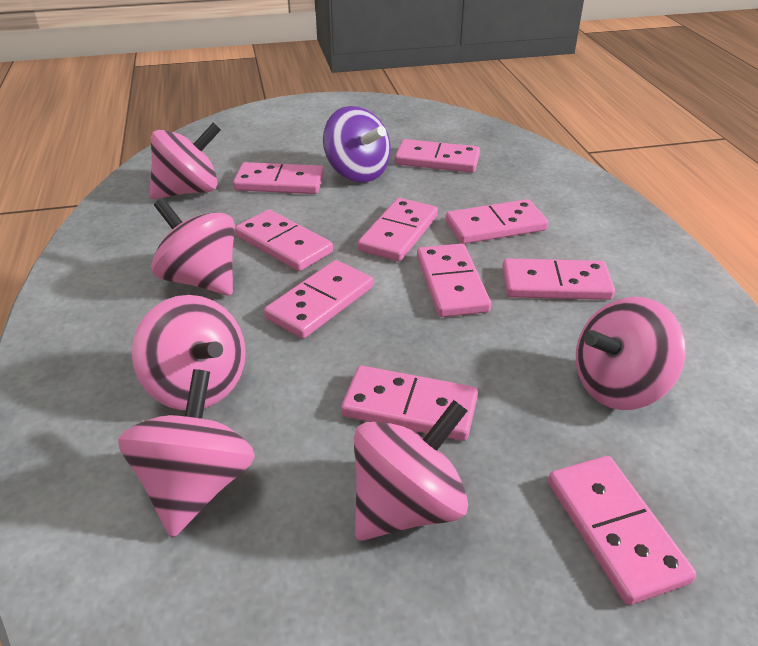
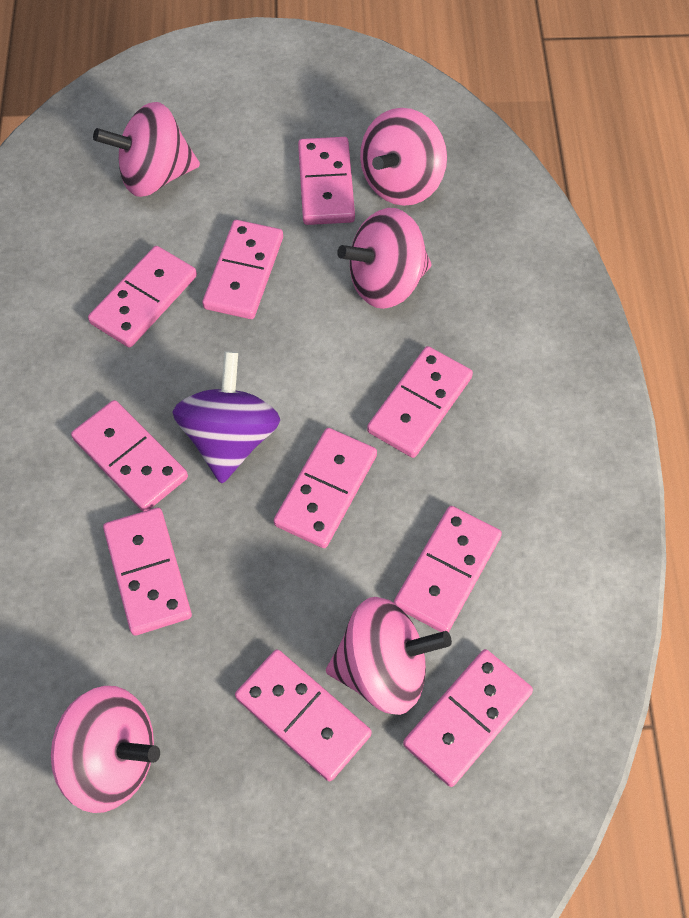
pink spinning top: [118,369,255,538] [132,295,246,410] [150,122,221,199] [151,198,235,296] [354,400,468,541] [576,297,686,410] = 6 -> [51,686,160,813] [93,102,200,197] [326,597,452,715] [337,208,432,309] [360,108,447,206] = 5

